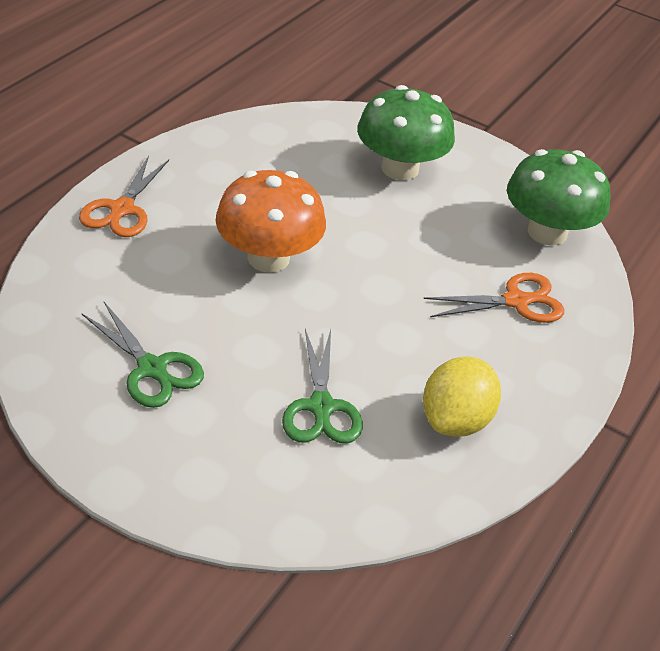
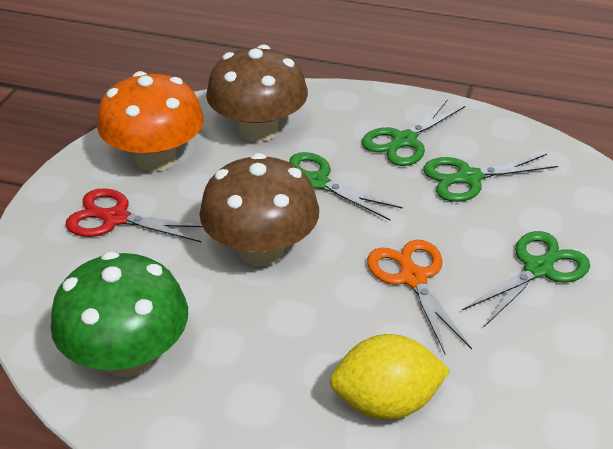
brown mushroom: none = 0 -> [200,153,319,266] [206,45,308,142] = 2
green mushroom: [357,85,455,180] [507,149,610,246] = 2 -> [51,251,188,377] = 1
green scissors: [82,302,204,408] [282,329,363,444] = 2 -> [289,152,403,220] [362,99,465,166] [423,154,558,202] [462,231,590,327] = 4
orange scissors: [79,155,169,237] [423,273,564,323] = 2 -> [367,240,472,354] = 1
red scissors: none = 0 -> [66,188,203,243] = 1

